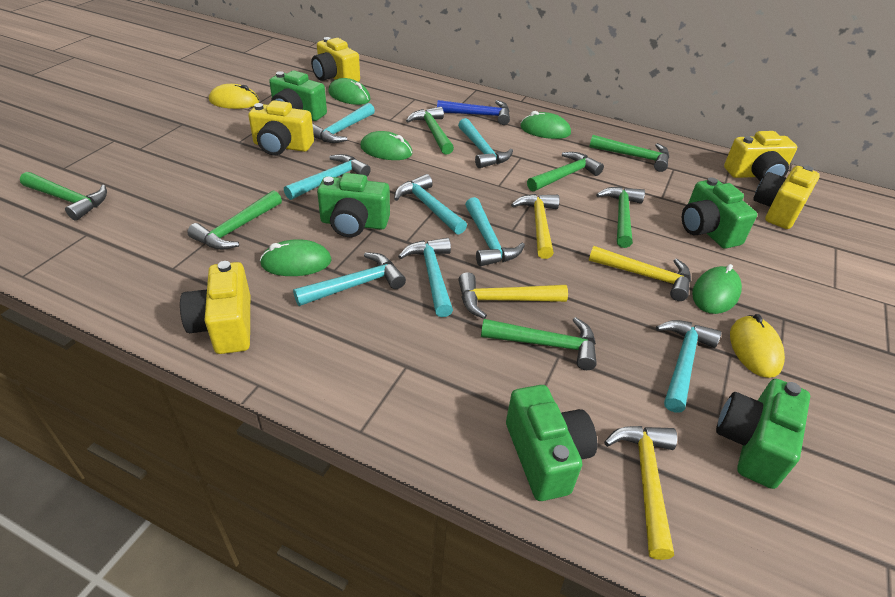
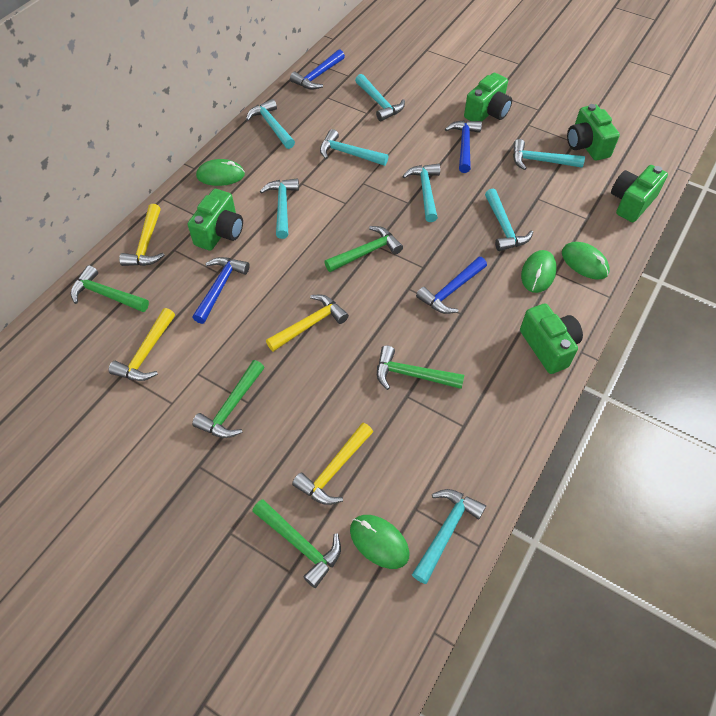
blue hammer: [437,100,510,125] = 1 -> [192,257,250,324] [290,49,345,90] [416,257,487,314] [445,120,482,173] = 4
green hammer: [20,172,107,221] [187,190,282,250] [406,107,454,155] [481,317,597,370] [527,152,604,192] [589,135,669,172] [596,187,645,248] = 7 -> [71,265,149,312] [192,360,265,438] [252,499,341,588] [325,226,403,272] [377,345,464,390] = 5
green mouse: [260,239,332,276] [328,78,370,105] [360,131,413,160] [521,111,571,139] [692,264,742,314] = 5 -> [196,159,245,186] [350,515,410,569] [521,250,557,293] [562,242,610,280] = 4
yellow camera: [180,261,250,354] [248,100,314,155] [311,37,360,82] [724,131,797,181] [753,165,820,229] = 5 -> none = 0
yellow mouse: [209,84,259,109] [730,314,785,378] = 2 -> none = 0

